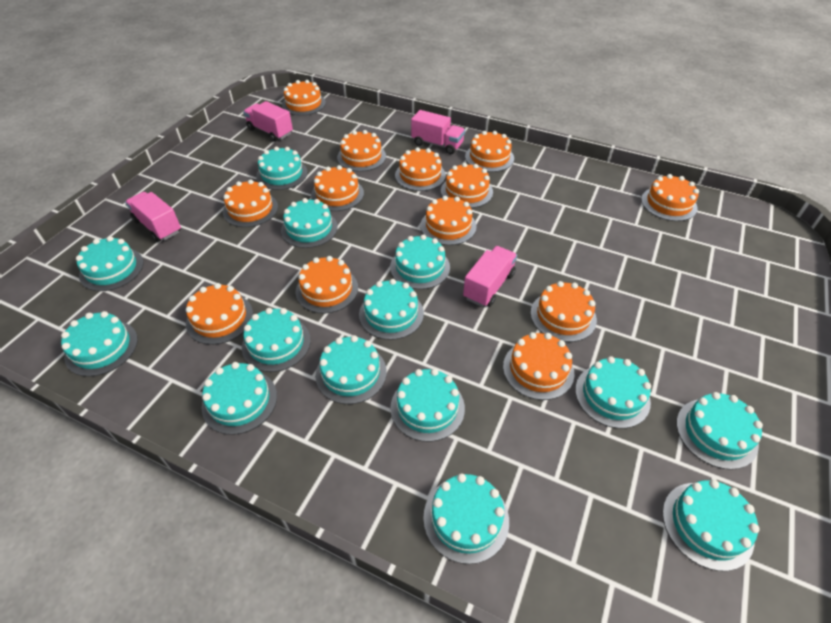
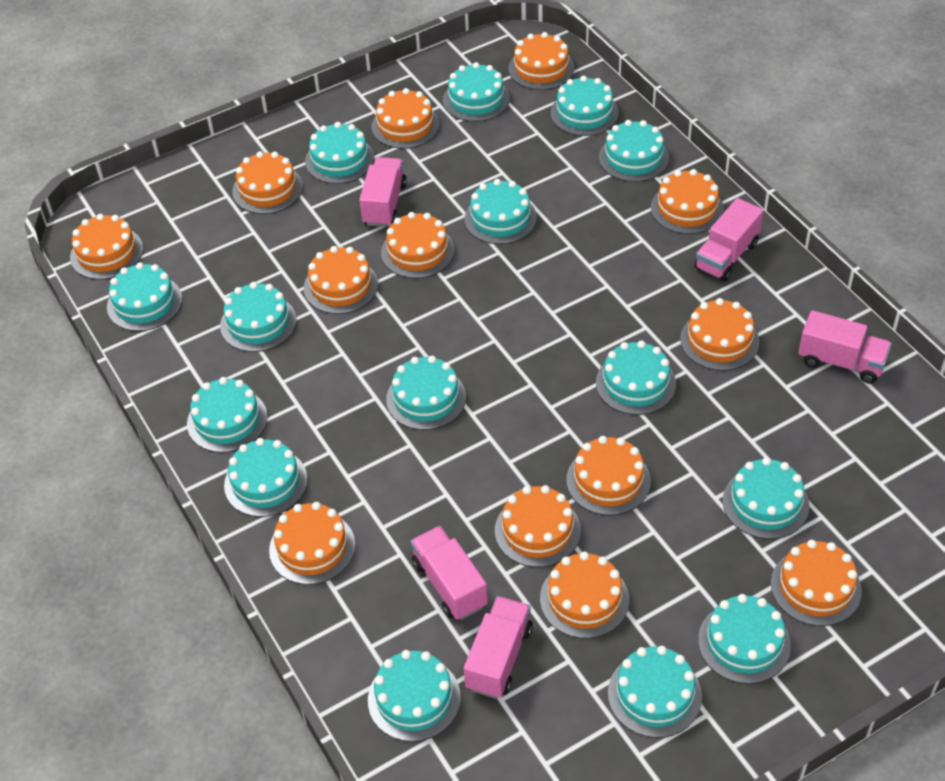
pink truck: [125,192,181,242] [243,101,293,142] [411,110,465,154] [463,246,517,307] = 4 -> [359,157,407,227] [411,526,488,620] [464,596,532,699] [694,198,764,281] [798,310,892,384] = 5
turquoise cake: [61,311,138,377] [76,236,144,291] [202,362,277,435] [242,308,311,372] [256,147,308,190] [281,198,338,248] [316,335,387,404] [359,279,424,340] [390,234,450,289] [390,368,465,442] [423,474,509,564] [575,356,651,428] [662,480,760,571] [676,392,763,470] = 14 -> [107,262,182,331] [187,377,267,453] [220,282,296,352] [224,438,307,517] [305,122,374,184] [368,650,461,742] [386,356,466,430] [443,62,510,122] [465,179,537,244] [551,76,619,136] [596,341,676,415] [599,120,669,182] [608,646,702,738] [698,594,791,684] [723,457,809,539] = 15

